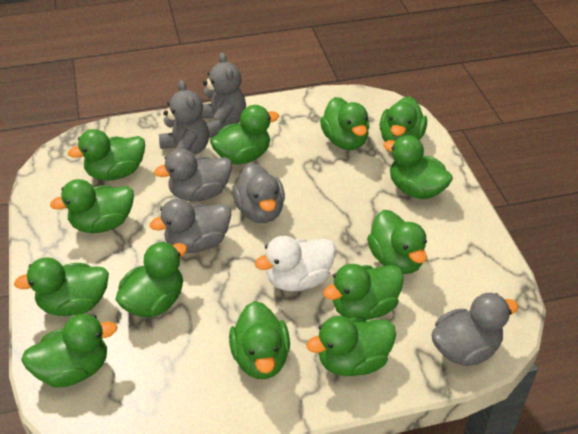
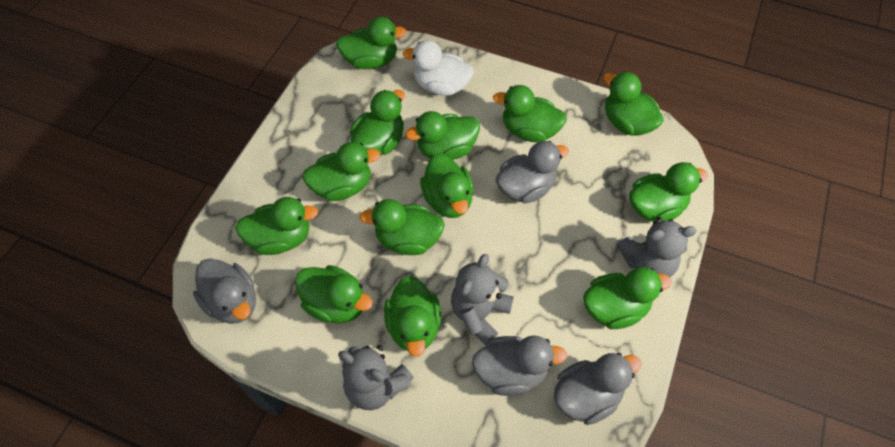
grey teddy bear: [159,80,209,155] [201,53,246,138] = 2 -> [338,345,414,410] [451,254,514,345] [617,217,697,277] = 3

